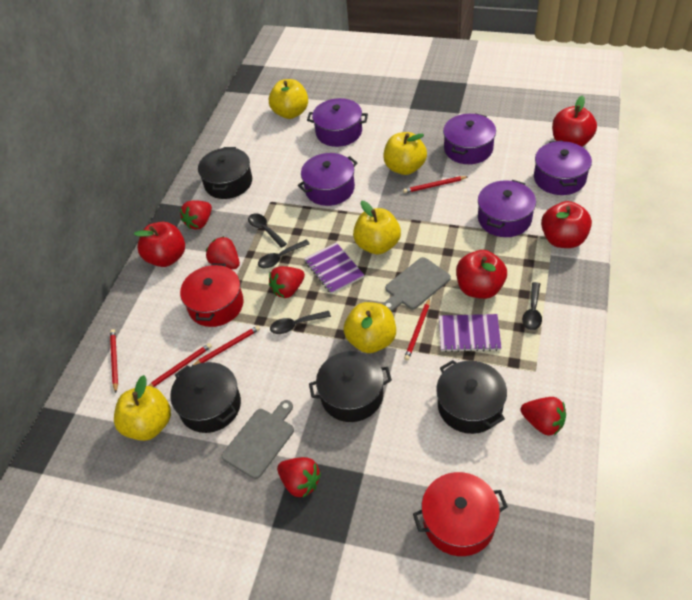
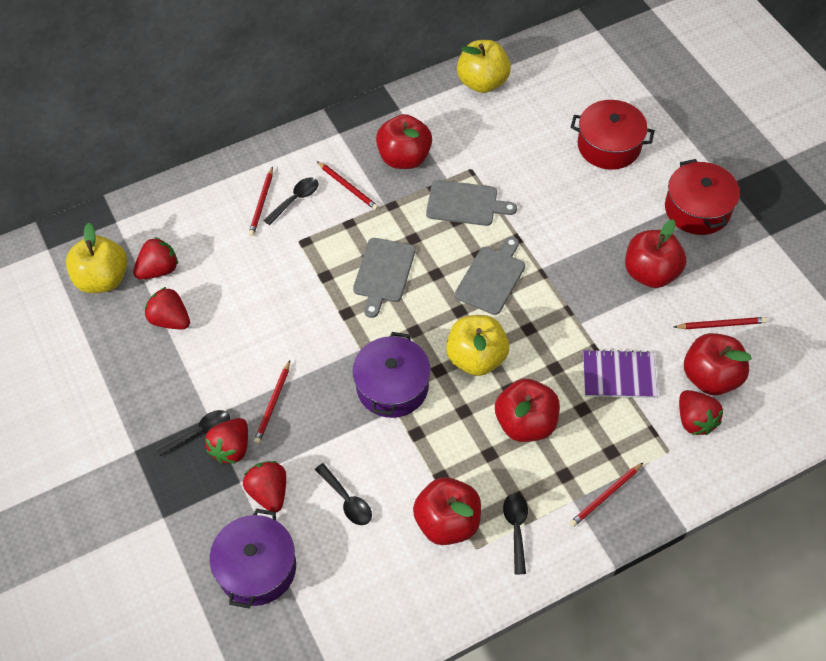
black pot: [170,362,241,433] [198,147,252,199] [309,351,392,422] [436,360,507,434] = 4 -> none = 0
grey cutting board: [222,400,294,479] [383,257,451,312] = 2 -> [353,238,415,318] [426,180,517,226] [455,237,525,315] = 3
purple notebook: [304,242,364,294] [439,314,502,352] = 2 -> [583,349,657,398] = 1
purple pot: [298,153,357,206] [307,98,368,147] [443,113,496,164] [478,180,536,237] [534,140,592,195] = 5 -> [210,508,296,608] [353,332,431,418] = 2
red apple: [134,222,185,267] [456,250,507,299] [541,201,592,248] [552,95,597,147] = 4 -> [376,114,432,169] [413,477,481,545] [495,379,560,442] [625,219,686,288] [684,333,752,395] = 5
yellow apple: [114,375,171,441] [269,79,308,119] [344,302,396,353] [353,201,401,254] [383,132,427,175] = 5 -> [66,223,127,293] [446,315,509,376] [457,40,511,93] = 3

